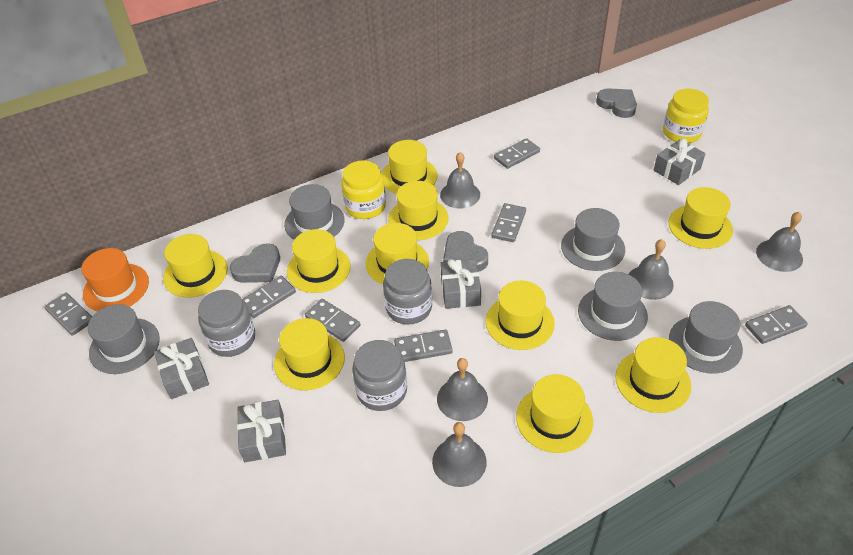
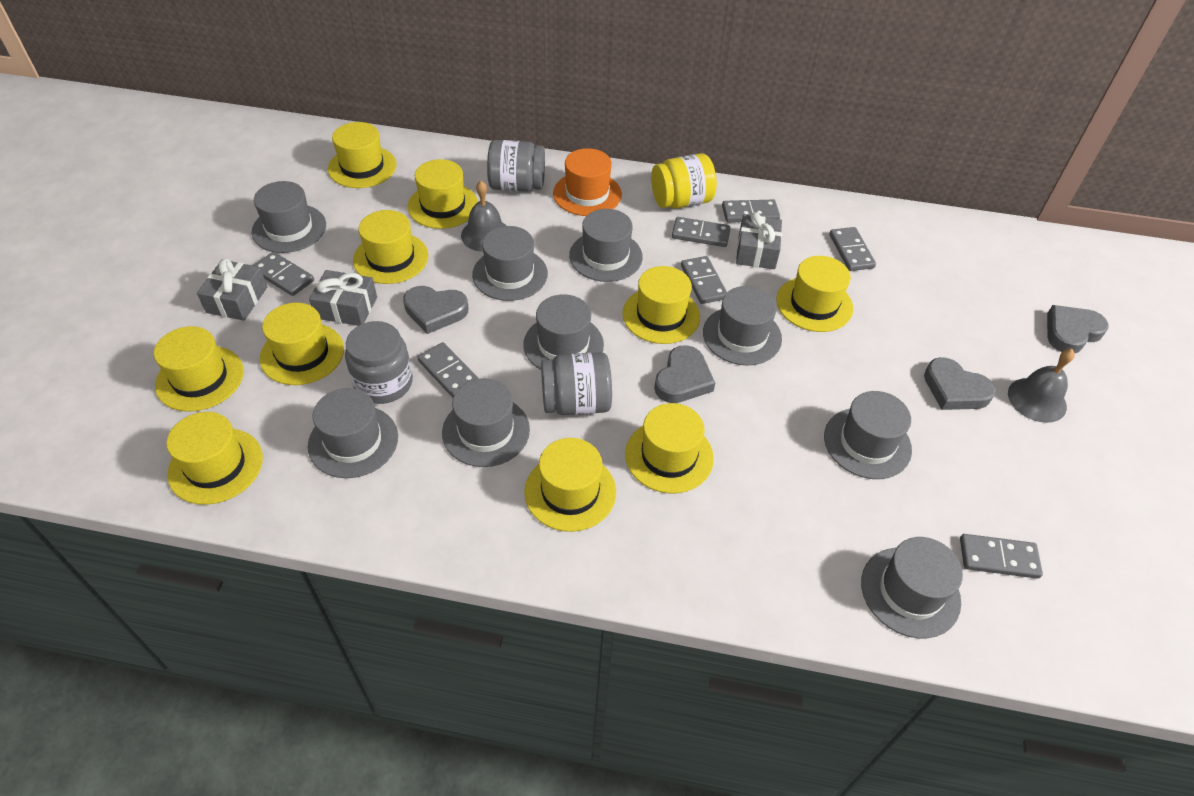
grey bell: [432,422,487,487] [437,358,488,421] [440,152,480,209] [628,239,674,300] [756,212,803,272] = 5 -> [461,181,506,252] [1008,349,1075,423] = 2
grey gift: [154,338,209,399] [237,400,286,462] [441,259,481,309] [653,138,705,185] = 4 -> [197,258,267,321] [309,270,377,326] [736,212,782,269] = 3
grey hat: [88,304,160,374] [284,184,345,240] [561,208,625,271] [578,272,648,341] [669,301,743,374] = 5 -> [252,181,326,253] [308,388,398,478] [442,378,530,467] [472,226,548,301] [523,294,604,370] [569,209,643,282] [703,286,782,366] [824,391,912,479] [861,537,963,638] = 9
grey heart: [230,243,280,283] [443,231,488,272] [596,88,637,118] = 3 -> [403,286,468,334] [654,345,715,403] [924,357,996,410] [1047,305,1109,353] = 4
yellow jar: [341,160,386,219] [663,89,709,143] = 2 -> [651,153,717,209] = 1

